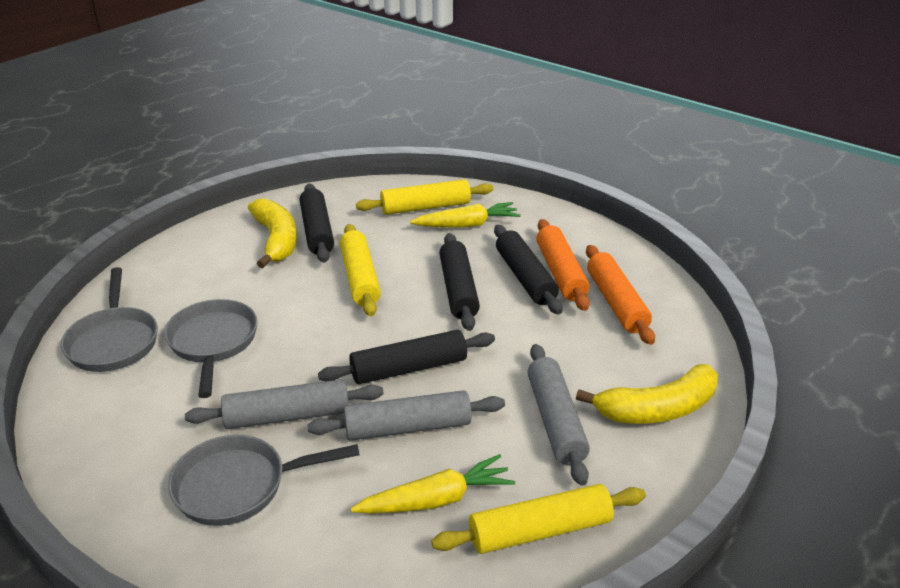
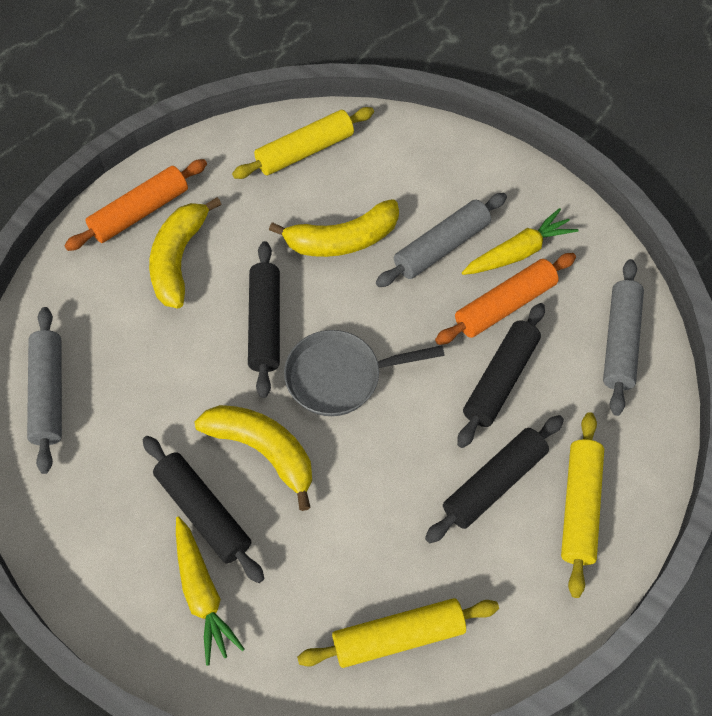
grey pan: [61,267,158,372] [164,299,258,398] [168,435,359,526] = 3 -> [284,330,445,416] = 1
yellow banana: [248,199,297,268] [576,364,718,424] = 2 -> [149,197,222,308] [195,405,312,511] [269,199,399,257] = 3

